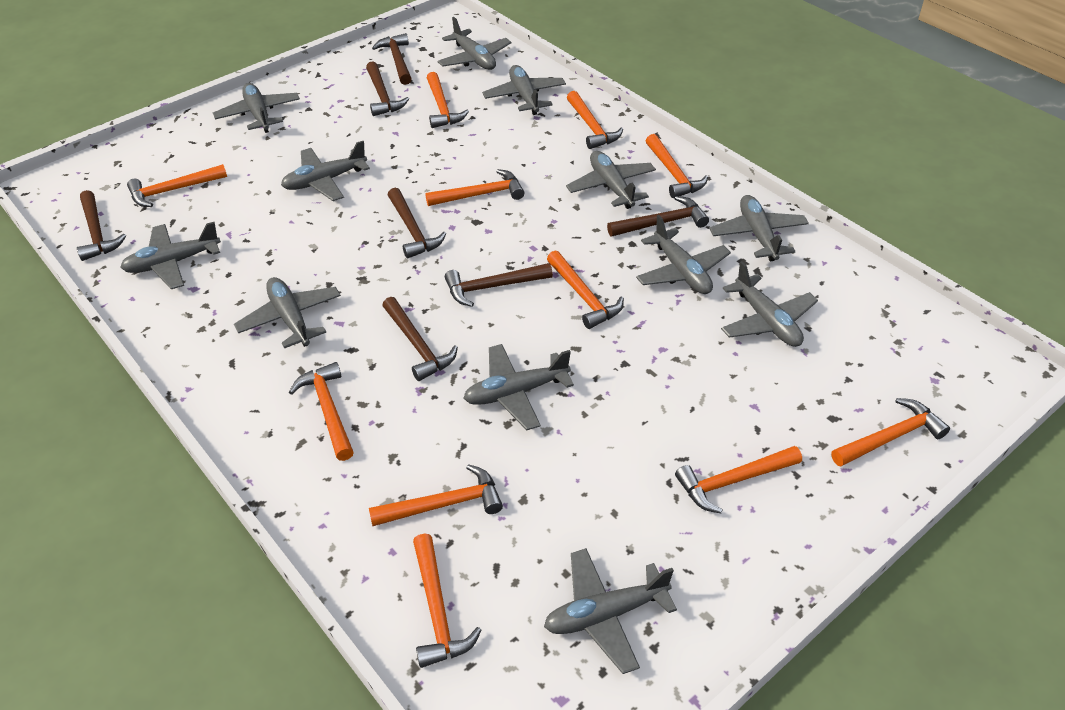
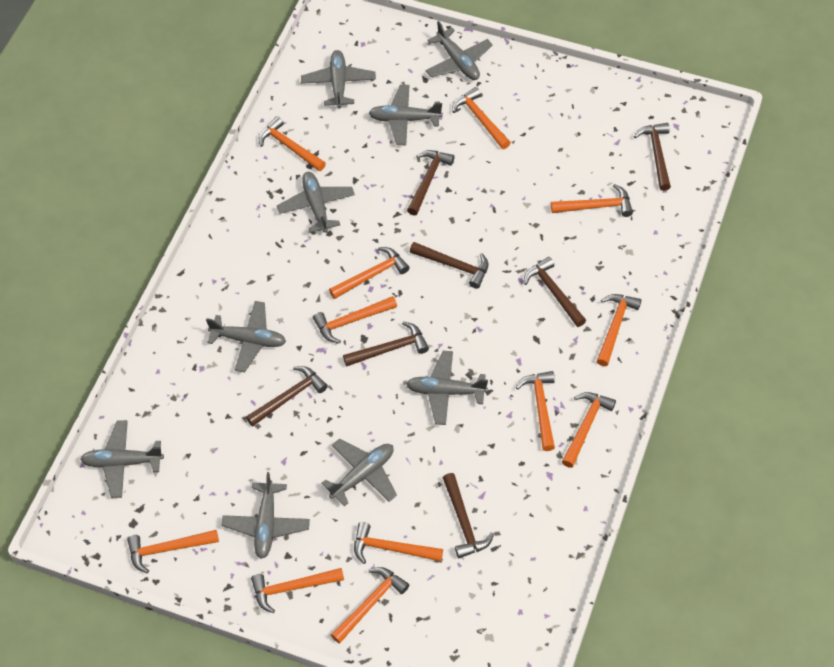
grey plane: [120,222,221,289] [213,83,300,133] [234,277,341,348] [281,141,370,201] [437,17,511,70] [463,344,574,430] [482,65,566,115] [544,548,677,674] [566,151,656,209] [636,215,731,294] [709,195,809,261] [721,261,818,347] = 12 -> [80,420,164,498] [206,301,286,372] [221,472,310,559] [277,172,355,233] [301,50,376,108] [321,438,397,506] [369,85,443,145] [406,351,488,425] [425,21,493,80] = 9
orange hammer: [127,164,227,207] [289,362,354,461] [369,464,503,526] [413,533,482,668] [425,169,525,206] [427,72,469,128] [547,250,624,329] [567,91,623,149] [646,134,708,198] [675,446,802,513] [831,398,950,467] = 11 -> [127,530,219,573] [251,568,344,613] [259,116,326,171] [313,296,397,343] [329,247,409,299] [331,567,409,644] [354,522,443,564] [452,87,511,149] [515,371,555,451] [551,184,633,217] [562,392,616,468] [597,294,641,366] = 12

